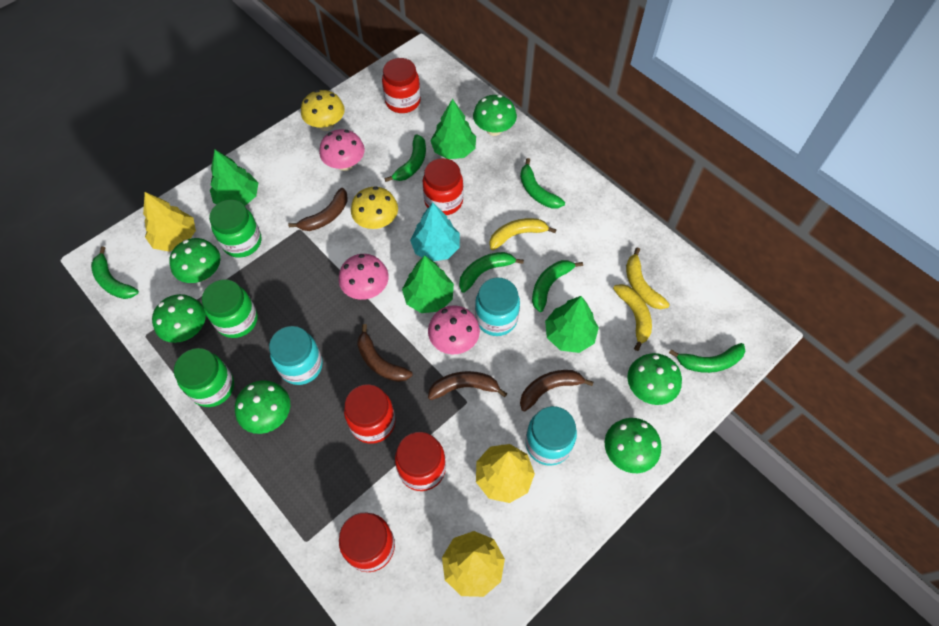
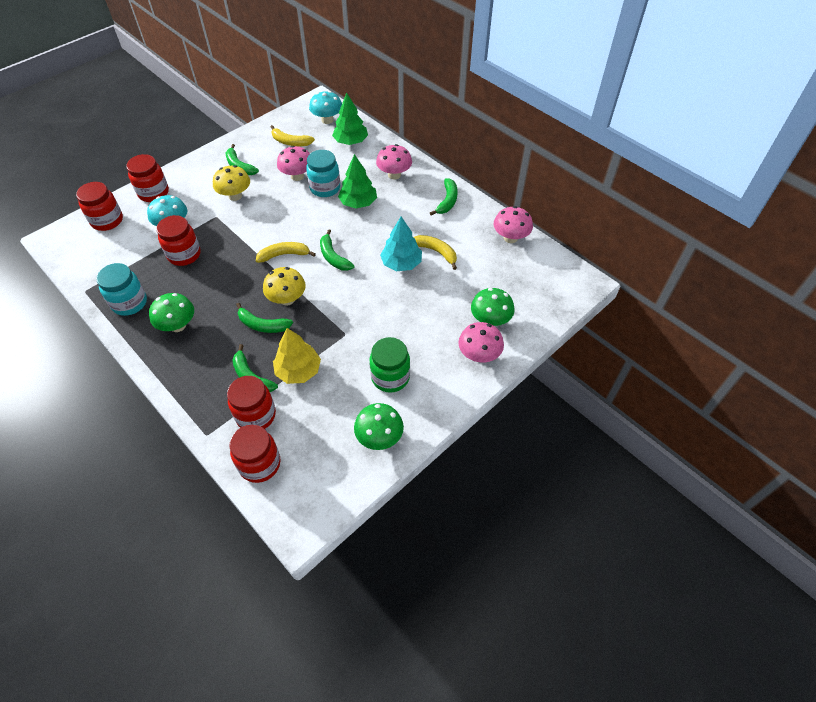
brown banana: [288,188,348,231] [357,324,412,382] [428,371,507,400] [520,370,593,412] = 4 -> none = 0
green banana: [91,247,139,299] [384,134,426,182] [459,252,524,293] [520,158,565,208] [532,260,583,312] [669,343,745,373] = 6 -> [226,144,259,175] [233,344,278,392] [236,303,293,333] [320,229,355,271] [430,178,458,215] = 5
green jar: [174,348,234,407] [202,279,258,338] [209,200,262,258] = 3 -> [370,337,410,393] = 1
green mushroom: [152,294,206,343] [169,238,221,283] [235,380,290,434] [473,95,517,136] [605,418,661,473] [627,353,682,405] = 6 -> [149,293,194,332] [354,403,404,450] [471,288,515,326] = 3
green tree: [210,150,258,206] [402,255,454,313] [430,99,476,159] [545,296,599,353] = 4 -> [332,93,368,145] [338,154,377,209] = 2
pink mushroom: [319,129,365,171] [339,254,389,300] [428,305,480,354] = 3 -> [277,146,310,181] [376,144,412,180] [458,322,504,362] [494,206,533,243] = 4
turquoise jar: [269,326,323,385] [475,278,520,336] [525,406,577,466] = 3 -> [97,263,147,316] [306,150,340,197] = 2
turquoise mushroom: none = 0 -> [147,195,187,226] [309,91,342,124] = 2
yellow tree: [143,192,196,252] [442,531,505,597] [476,444,535,503] = 3 -> [273,328,321,384] = 1

